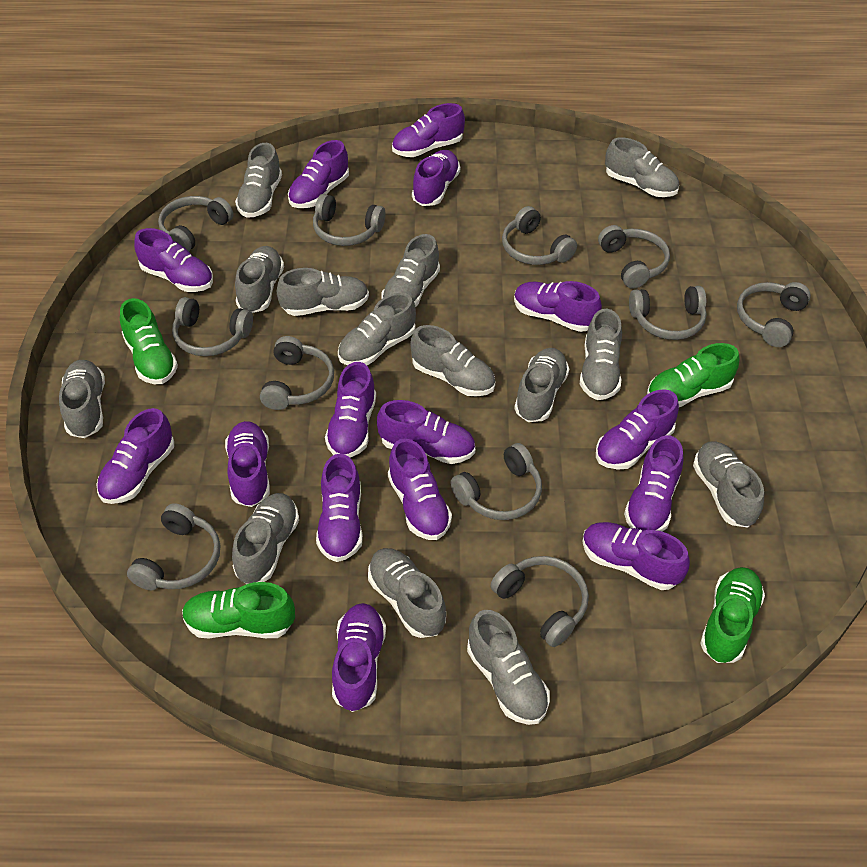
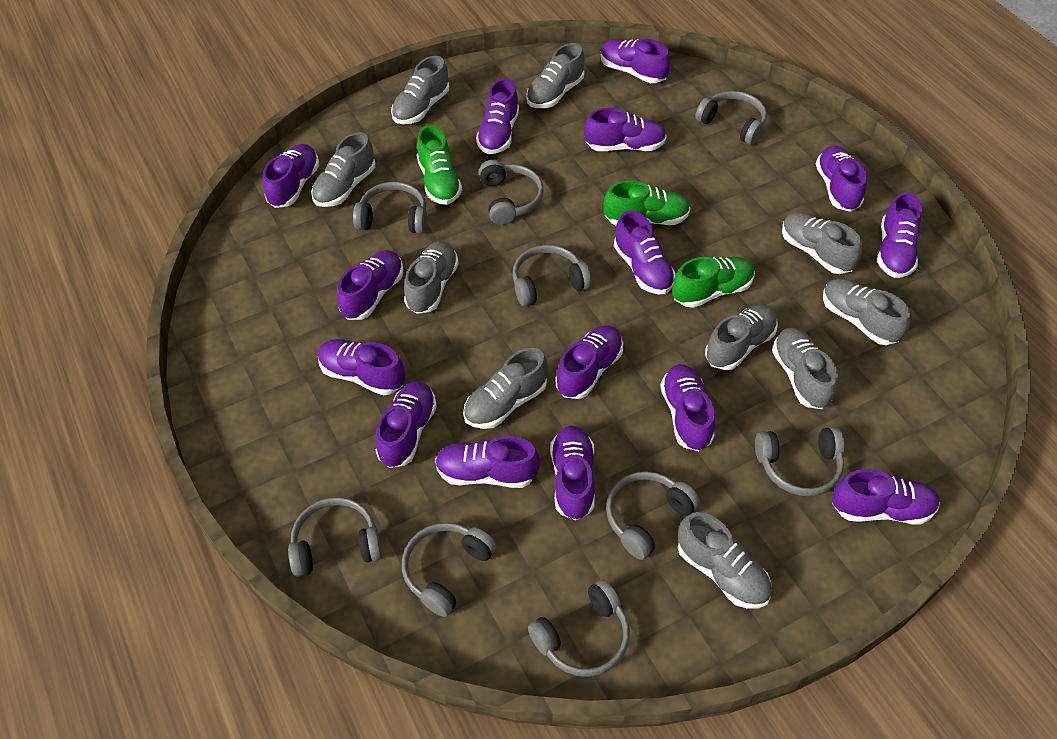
green shoe: [120,298,178,384] [182,582,295,638] [647,343,739,407] [700,567,765,663] = 4 -> [417,125,462,205] [604,181,690,225] [672,257,755,308] = 3
grey headphones: [127,503,220,591] [158,196,234,251] [172,297,253,356] [260,336,334,410] [313,194,385,246] [450,443,542,520] [490,556,589,647] [502,206,577,265] [598,225,670,289] [629,286,707,340] [737,282,811,347] = 11 -> [288,497,382,577] [353,182,427,234] [402,523,497,617] [479,160,544,225] [513,245,592,306] [528,580,630,677] [606,472,700,560] [695,91,767,145] [755,427,844,496] = 9
grey shoe: [59,360,105,438] [232,493,299,584] [235,143,282,218] [235,246,284,313] [277,268,369,316] [338,293,416,365] [368,548,446,638] [382,234,440,308] [410,325,495,396] [467,610,550,725] [514,348,569,422] [580,309,622,400] [605,137,679,197] [693,442,764,527] = 14 -> [311,132,375,207] [391,56,449,124] [404,241,459,314] [463,348,548,429] [526,43,584,108] [678,512,772,608] [705,304,778,370] [772,328,838,409] [782,212,862,274] [823,278,910,345] = 10

